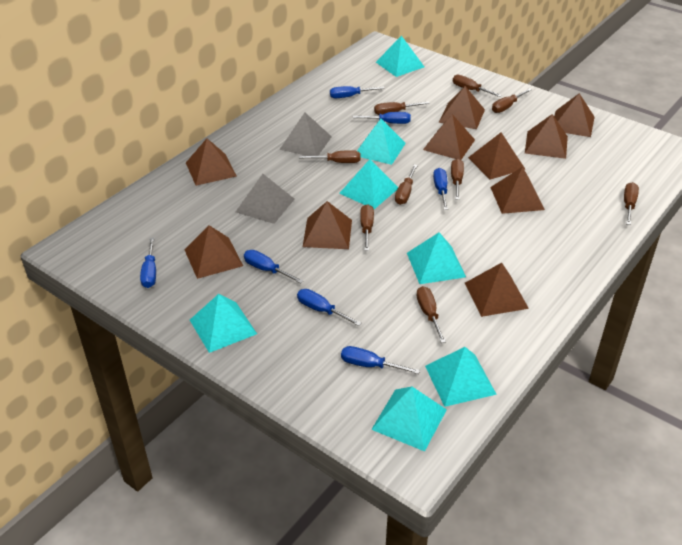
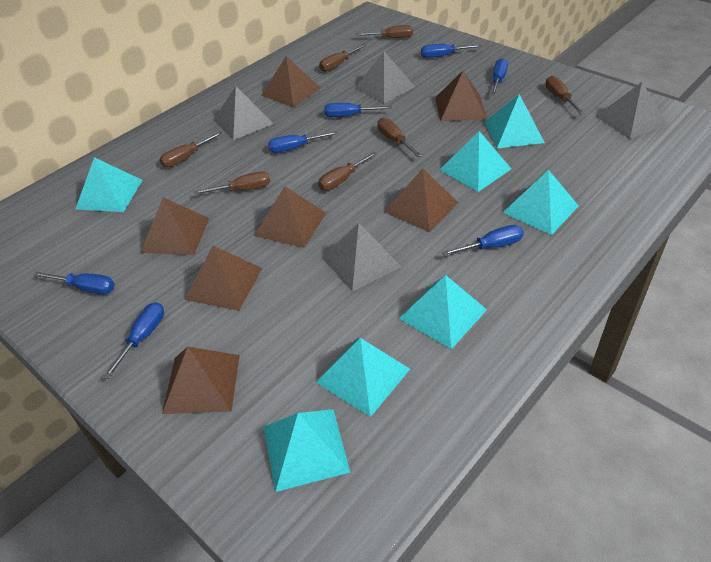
brown pyramid: [184,225,243,279] [186,139,237,186] [303,201,352,249] [423,114,475,160] [439,86,485,129] [465,263,529,317] [468,132,525,180] [490,167,545,214] [525,114,568,159] [554,93,595,137] = 10 -> [141,197,209,255] [162,347,240,414] [184,246,262,311] [255,186,326,248] [261,56,321,108] [385,168,459,232] [435,71,487,122] = 7
brown screwdriver: [299,150,361,163] [360,204,374,251] [374,101,430,115] [395,165,418,205] [417,286,446,343] [451,159,464,200] [453,75,502,97] [492,89,531,113] [624,182,639,225] = 9 -> [160,132,223,167] [194,171,270,195] [318,151,378,191] [319,44,366,72] [355,25,413,38] [377,118,422,157] [545,76,585,114] = 7
grey pyramid: [236,174,295,224] [279,112,332,156] = 2 -> [214,86,273,140] [322,223,402,292] [355,52,415,103] [596,82,667,139] = 4

